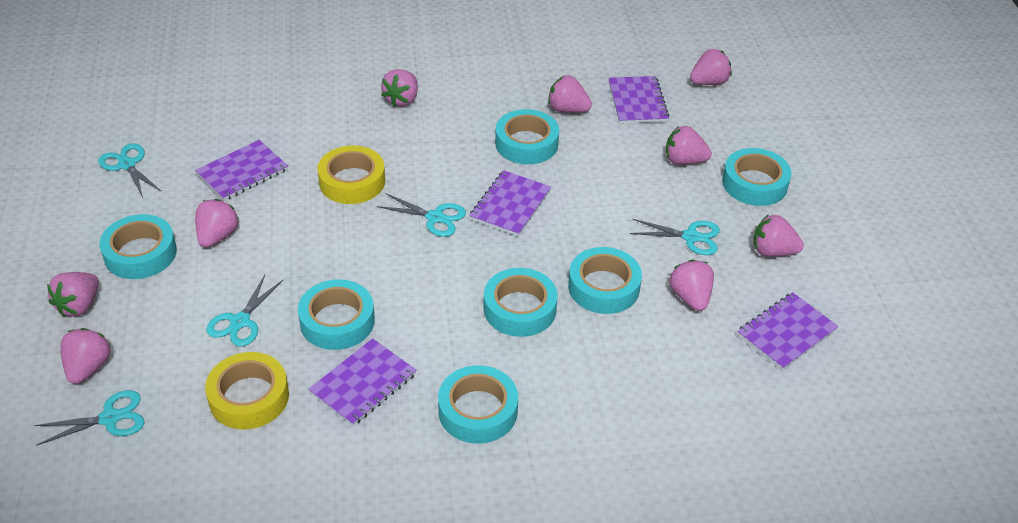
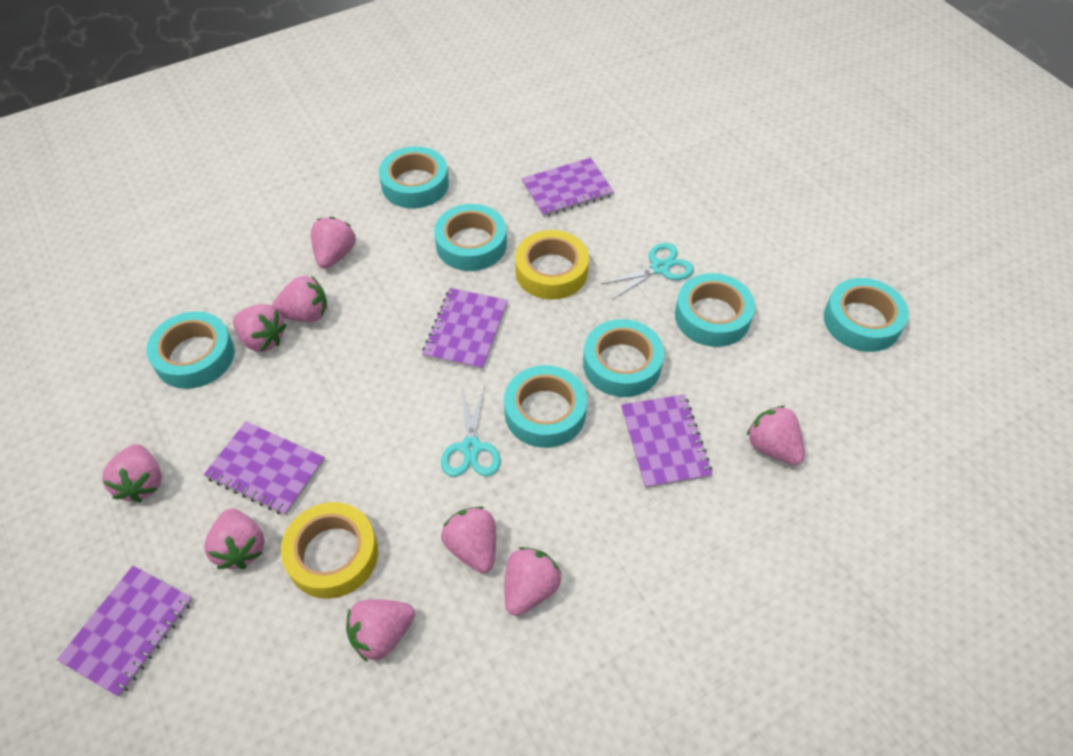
turquoise scissors: [34,390,144,446] [98,143,162,198] [206,275,283,347] [377,193,466,237] [630,219,720,255] = 5 -> [441,385,501,477] [601,243,694,299] = 2

